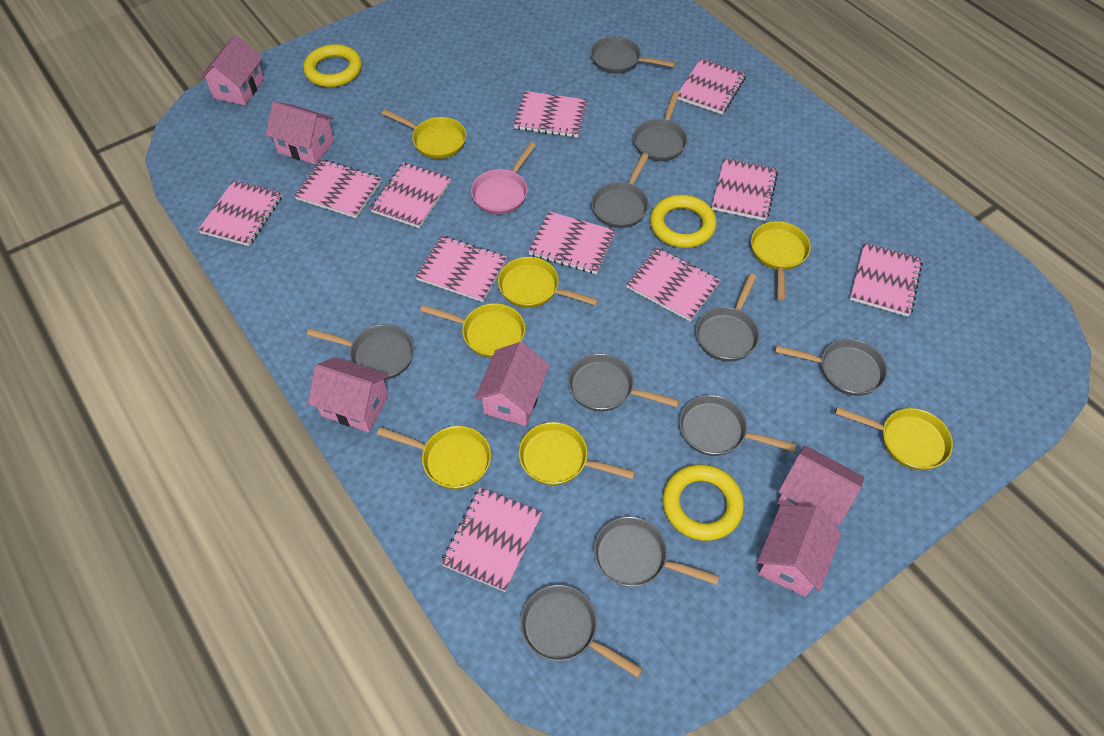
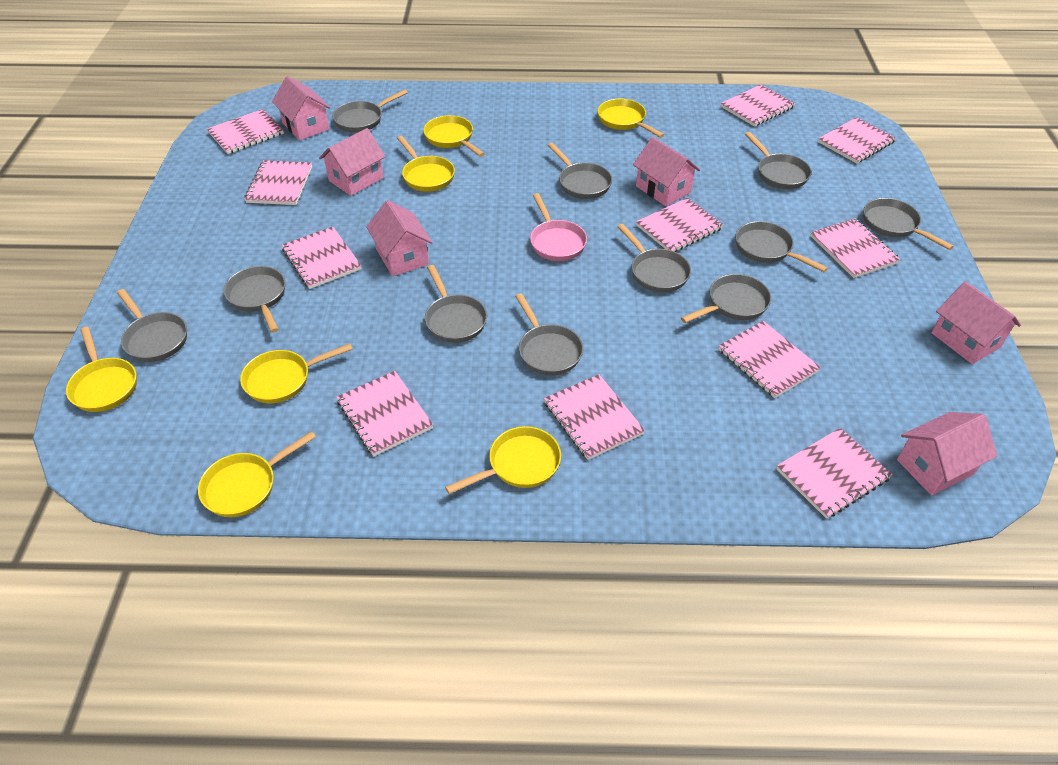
grey pan: [307,324,414,380] [520,584,643,678] [568,353,680,412] [590,36,676,74] [591,153,649,228] [594,516,719,587] [633,91,687,161] [679,395,797,456] [696,273,759,362] [775,339,887,396] = 10 -> [117,289,187,362] [224,266,285,333] [333,89,408,132] [425,265,487,343] [515,293,583,375] [547,143,612,199] [618,224,691,292] [681,274,771,323] [736,221,828,272] [745,132,812,189] [863,198,954,250] = 11
yellow ring: [303,44,362,87] [650,195,716,248] [663,464,744,541] = 3 -> none = 0

